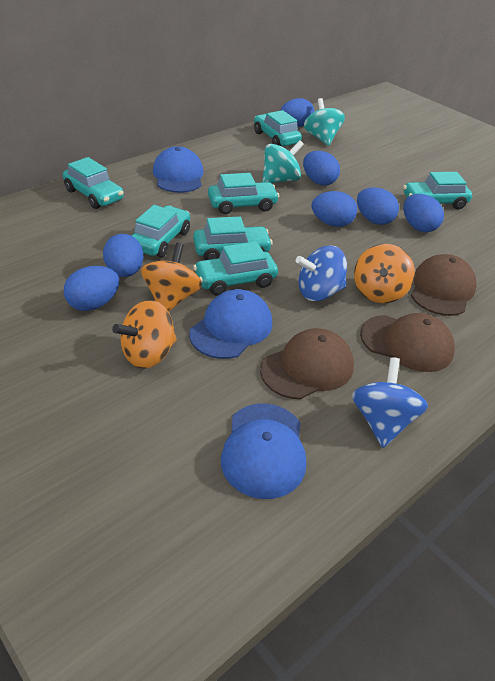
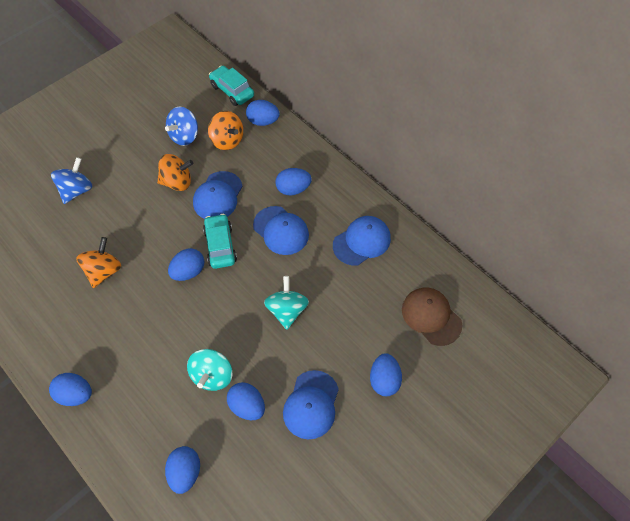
blue cap: [153,146,203,193] [189,289,272,359] [221,404,306,499] = 3 -> [193,171,243,219] [253,206,309,255] [283,370,339,439] [333,216,391,266] = 4
brown cap: [260,328,354,399] [360,313,455,372] [411,254,476,316] = 3 -> [402,288,462,346] = 1
turquoise car: [63,157,124,209] [131,205,190,257] [193,217,273,260] [193,242,278,295] [208,173,280,214] [254,110,302,146] [403,172,472,209] = 7 -> [203,214,237,269] [209,65,254,106] = 2

